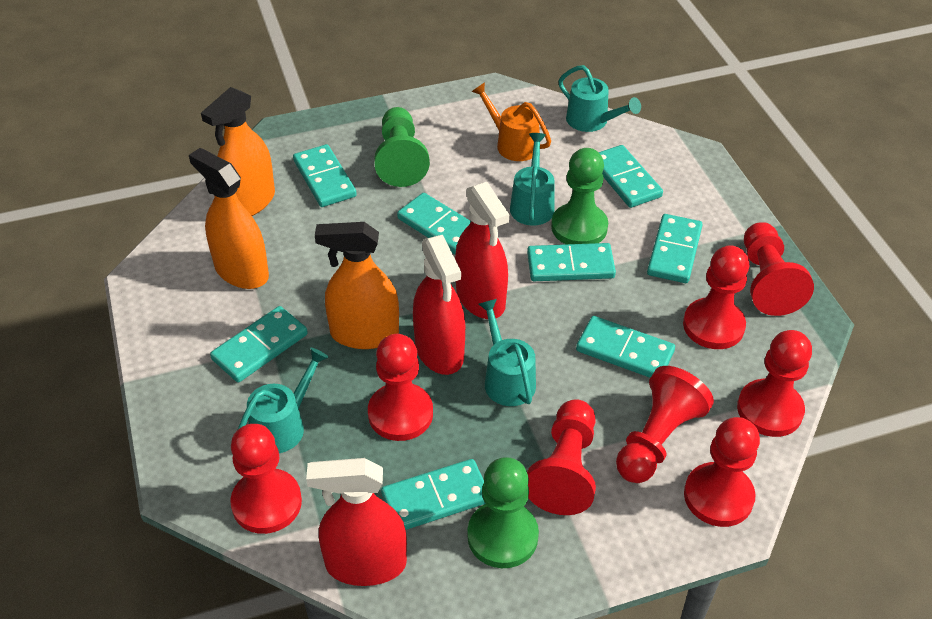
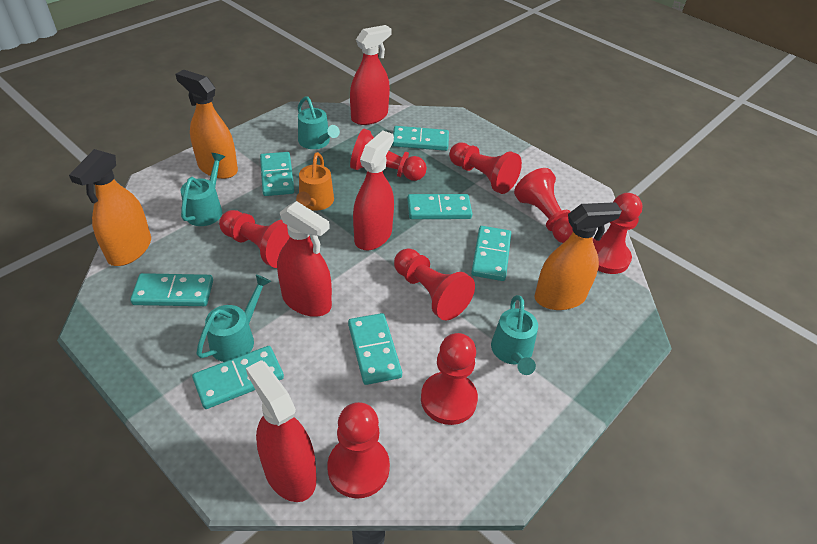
green pawn: [374,107,430,187] [467,457,539,568] [551,148,608,244] = 3 -> none = 0
red spray bottle: [306,458,407,586] [413,235,465,375] [455,182,509,319] = 3 -> [246,360,316,502] [277,201,332,317] [350,25,392,125] [353,131,394,250] = 4
turquoise domino: [210,306,308,383] [293,144,357,207] [381,459,485,530] [397,193,471,255] [527,243,616,281] [576,316,675,378] [598,145,663,208] [647,214,703,283] = 8 -> [130,273,213,306] [192,346,284,409] [260,152,294,196] [348,313,402,385] [392,126,449,151] [407,194,472,219] [471,226,511,281] = 7

